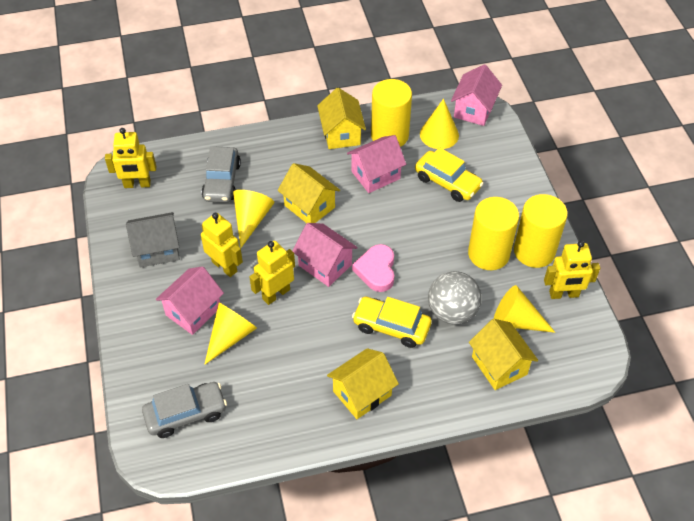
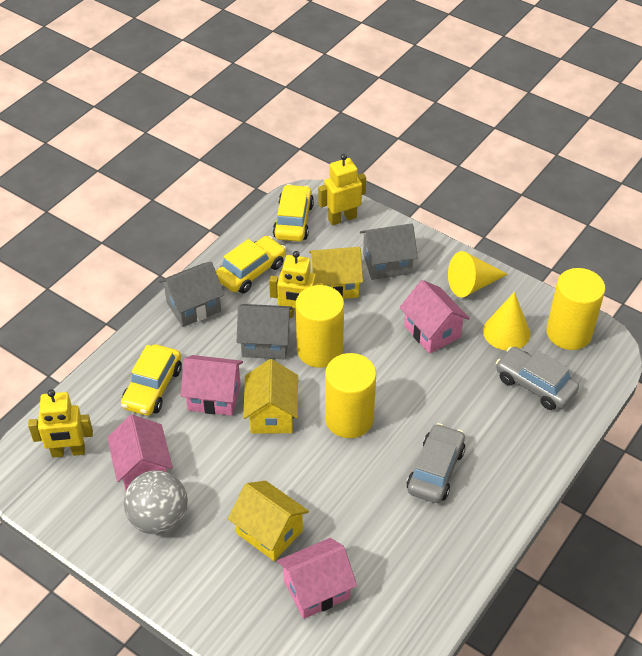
grey house: [126,212,180,268] = 1 -> [159,262,224,327] [237,304,292,359] [360,223,418,280] = 3
pink heart: [352,244,394,292] = 1 -> none = 0
yellow car: [352,297,432,348] [415,147,484,202] = 2 -> [121,344,182,416] [216,236,286,293] [273,184,314,242] = 3
yellow cone: [204,303,257,365] [233,190,274,248] [420,99,459,149] [494,285,555,333] = 4 -> [448,251,508,297] [483,292,530,350] = 2
yellow house: [278,163,340,223] [317,88,366,149] [327,348,399,419] [469,319,538,390] = 4 -> [228,480,309,561] [243,359,298,434] [309,247,363,299] = 3
yellow robot: [105,128,157,188] [201,213,243,277] [250,241,295,305] [544,241,600,299] = 4 -> [28,389,93,457] [269,251,323,318] [318,154,366,225] = 3

